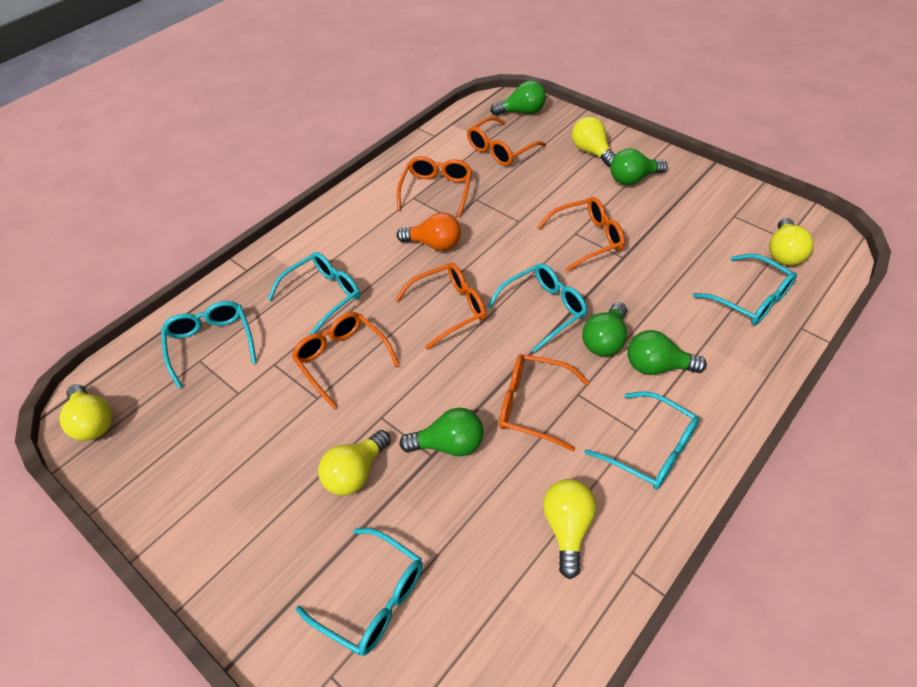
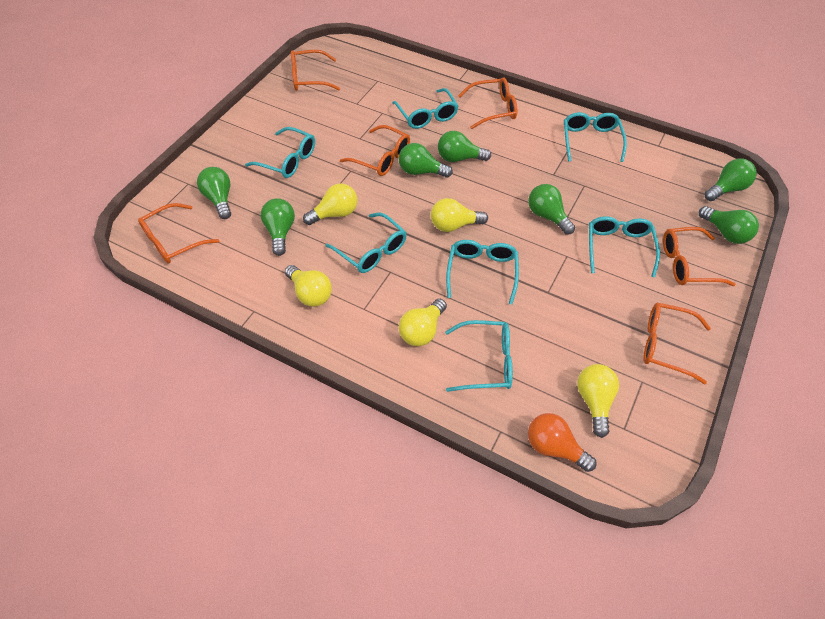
green light bulb: [399,408,484,456] [490,81,546,116] [582,302,627,356] [610,149,667,185] [628,330,707,375] = 5 -> [197,167,231,219] [261,198,295,256] [399,143,453,178] [438,131,491,162] [528,184,575,235] [699,206,759,244] [704,159,757,201] = 7
turquoise glasses: [161,301,257,389] [267,252,360,336] [296,528,423,656] [487,263,588,353] [584,391,699,489] [693,254,797,325] = 6 -> [245,127,315,178] [325,213,407,273] [392,88,459,129] [445,320,513,392] [446,240,519,305] [564,112,627,162] [589,216,660,277] = 7

